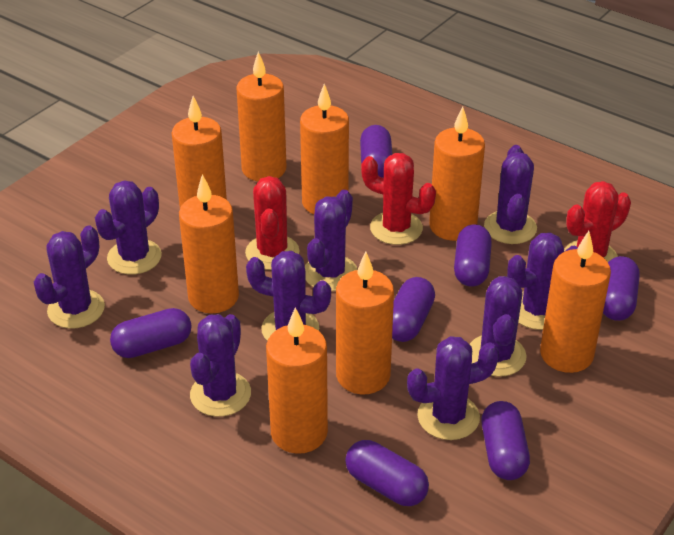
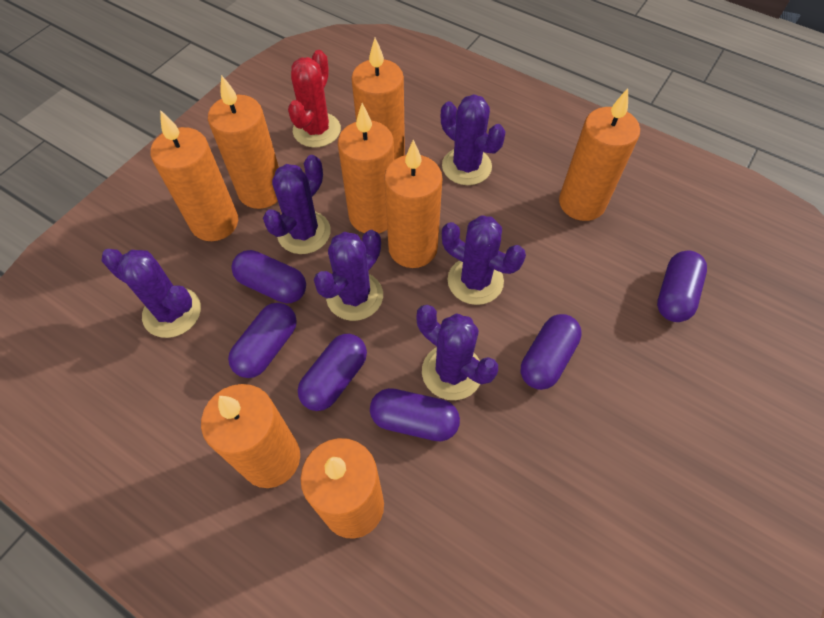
purple cactus: [34,226,105,329] [95,181,162,275] [190,314,251,417] [246,251,331,341] [305,190,358,291] [407,336,499,440] [470,276,527,377] [484,145,537,244] [507,233,578,330] = 9 -> [102,249,201,338] [263,155,331,254] [314,230,383,321] [417,305,498,400] [441,94,506,185] [442,215,526,305] = 6
purple capsule: [110,308,192,358] [345,440,429,506] [360,125,392,178] [392,277,435,342] [454,224,492,286] [481,401,530,480] [603,256,640,321] = 7 -> [228,303,297,378] [232,250,306,303] [298,334,367,411] [370,388,460,441] [521,314,582,390] [657,250,707,322] = 6
red cactus: [245,176,299,270] [361,153,436,245] [564,181,631,262] = 3 -> [288,50,341,148] = 1

